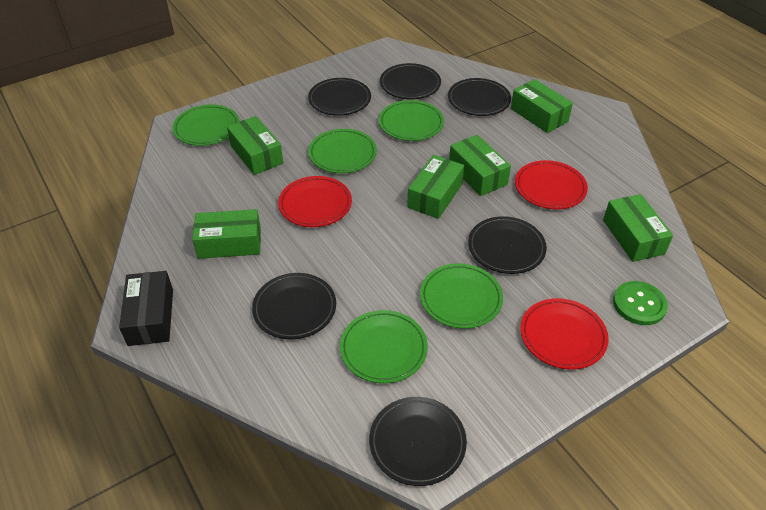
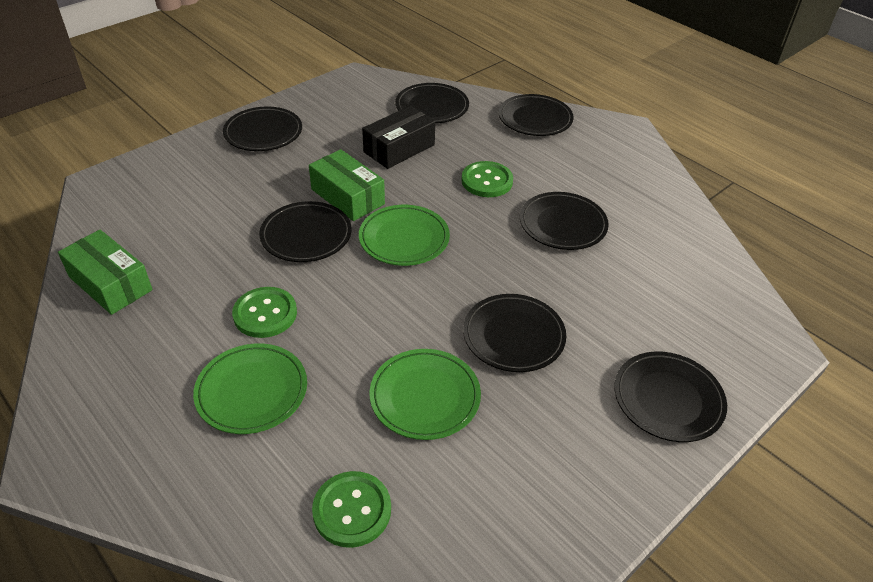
black plate: [252,273,336,339] [308,78,371,116] [369,397,467,486] [380,63,441,99] [448,78,511,116] [468,216,547,274] = 6 -> [223,107,302,151] [259,201,351,262] [395,83,469,123] [463,294,566,372] [498,94,574,136] [520,192,609,250] [614,352,727,442] = 7
green box: [192,209,261,259] [227,116,283,175] [407,155,464,219] [449,135,511,196] [511,79,573,133] [603,194,673,262] = 6 -> [58,230,153,315] [309,149,385,221] = 2
green button: [613,281,668,325] = 1 -> [232,287,297,338] [312,471,391,548] [461,161,513,197] = 3
green plate: [173,104,239,146] [308,129,377,173] [340,310,428,383] [379,100,444,141] [420,263,503,329] = 5 -> [193,343,307,434] [359,205,450,266] [370,349,481,440] = 3
red plate: [278,176,352,227] [515,160,588,209] [520,298,609,370] = 3 -> none = 0

